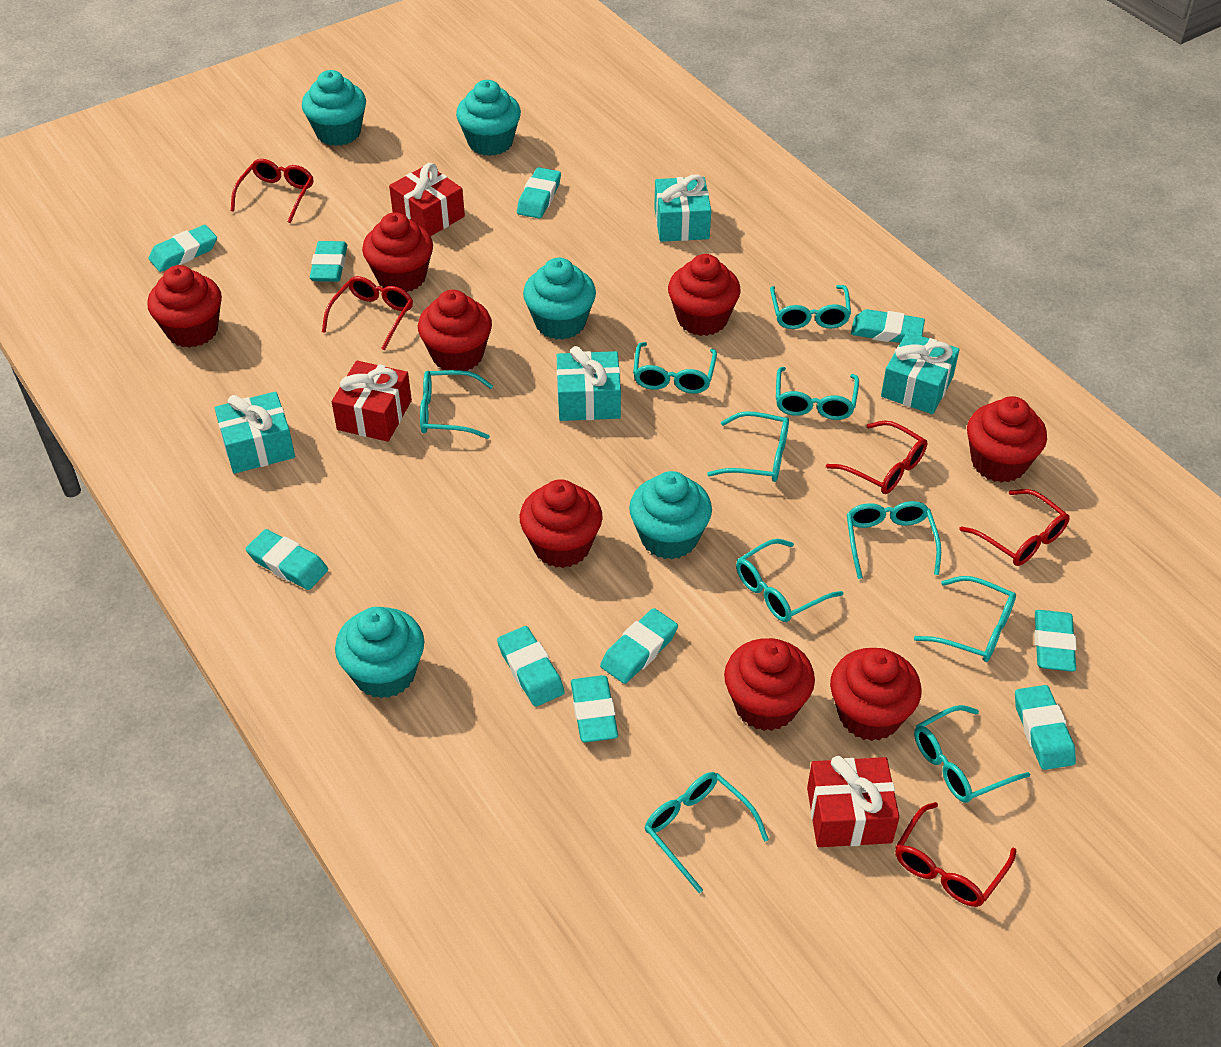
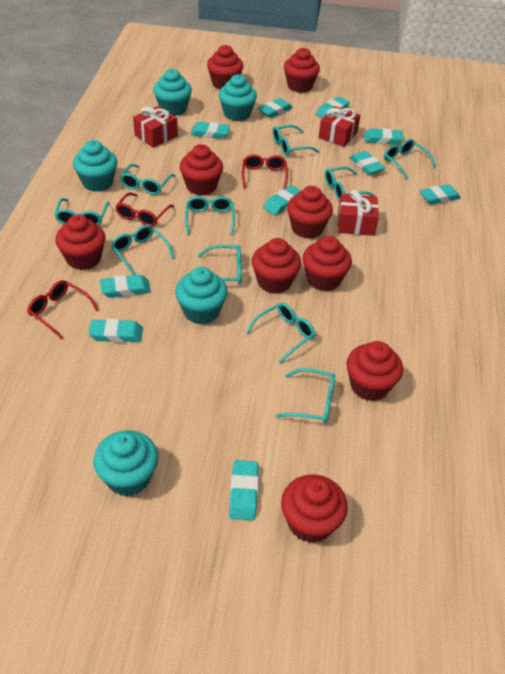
red cupcake: [147,265,222,348] [362,212,433,292] [418,290,492,371] [520,479,603,568] [668,254,741,336] [724,638,815,731] [830,648,922,741] [967,396,1047,483] = 8 -> [55,214,105,270] [180,144,223,196] [207,45,243,89] [252,238,301,294] [281,475,348,543] [284,48,320,93] [287,186,333,239] [302,236,352,291] [346,341,403,401] = 9
red glasses: [231,159,314,223] [322,276,413,351] [826,421,927,494] [895,802,1016,907] [959,489,1070,566] = 5 -> [27,280,99,339] [115,193,174,226] [242,154,288,189] = 3
turquoise gift: [215,392,295,474] [557,346,621,421] [654,175,711,242] [881,332,960,414] = 4 -> none = 0

